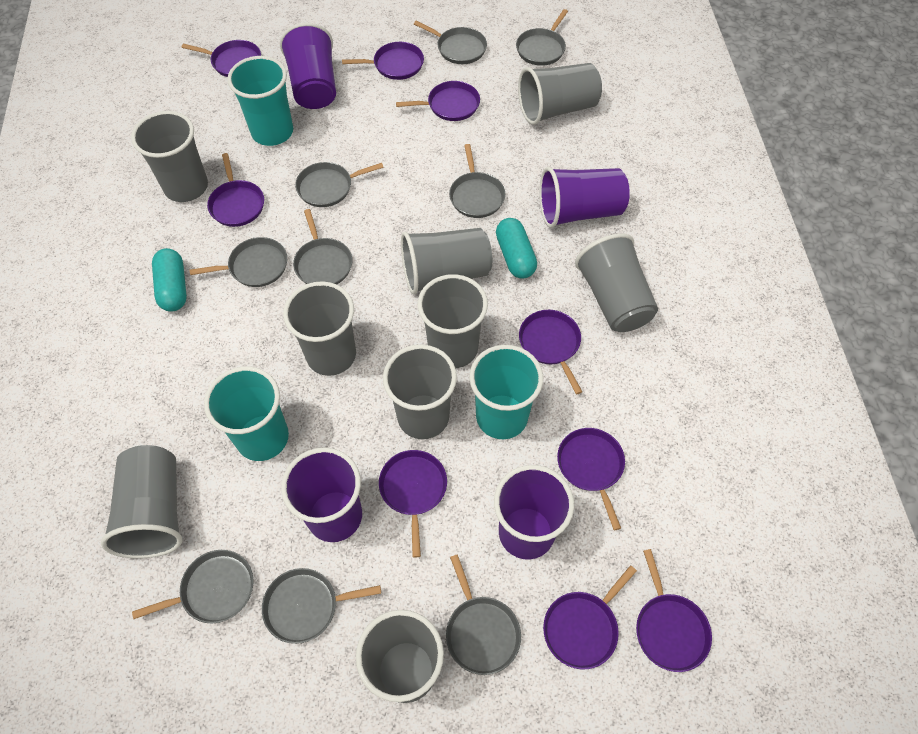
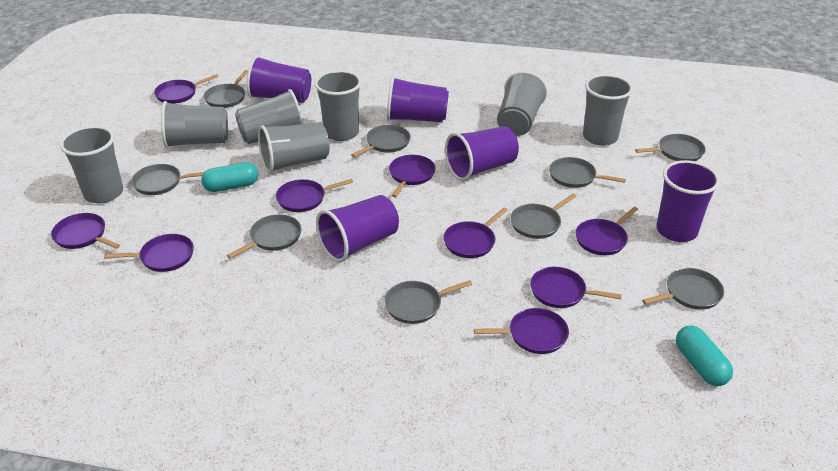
grey cup: [101,445,183,558] [131,111,208,202] [283,281,356,376] [356,610,444,703] [383,345,457,439] [401,228,492,295] [418,274,488,368] [518,63,602,125] [575,233,658,332] = 9 -> [60,126,123,203] [161,101,228,148] [235,89,304,144] [258,122,330,173] [315,70,361,141] [497,71,548,136] [583,74,633,146] = 7
purple cup: [280,23,336,109] [281,447,362,542] [494,465,574,560] [539,167,630,228] = 4 -> [246,56,311,103] [316,195,399,262] [387,76,449,122] [445,126,519,181] [656,160,720,242] = 5
turquoise cup: [204,366,289,461] [227,56,293,146] [469,345,543,439] = 3 -> none = 0

